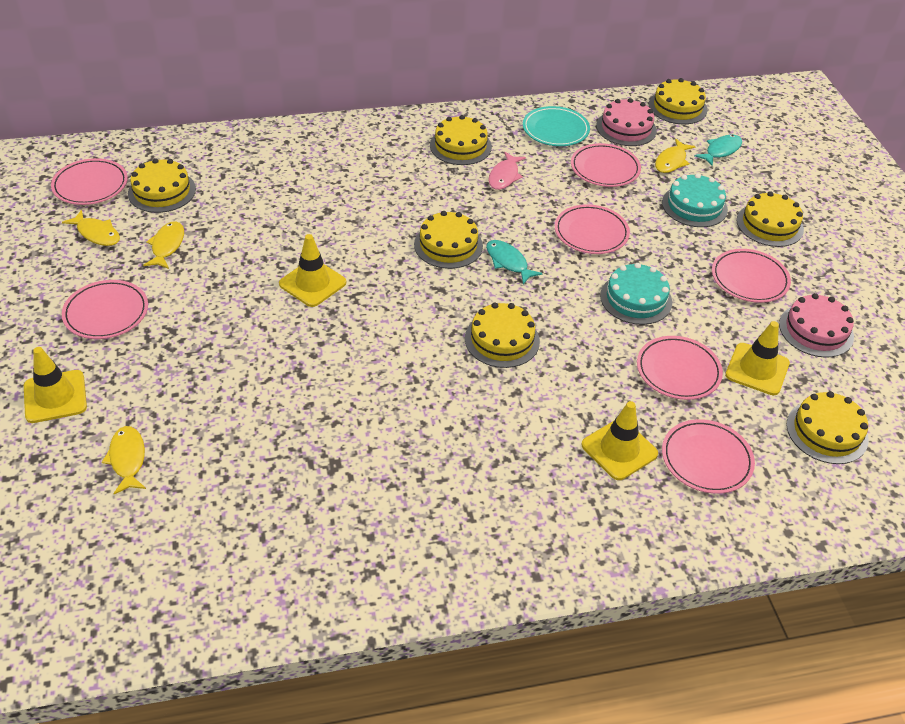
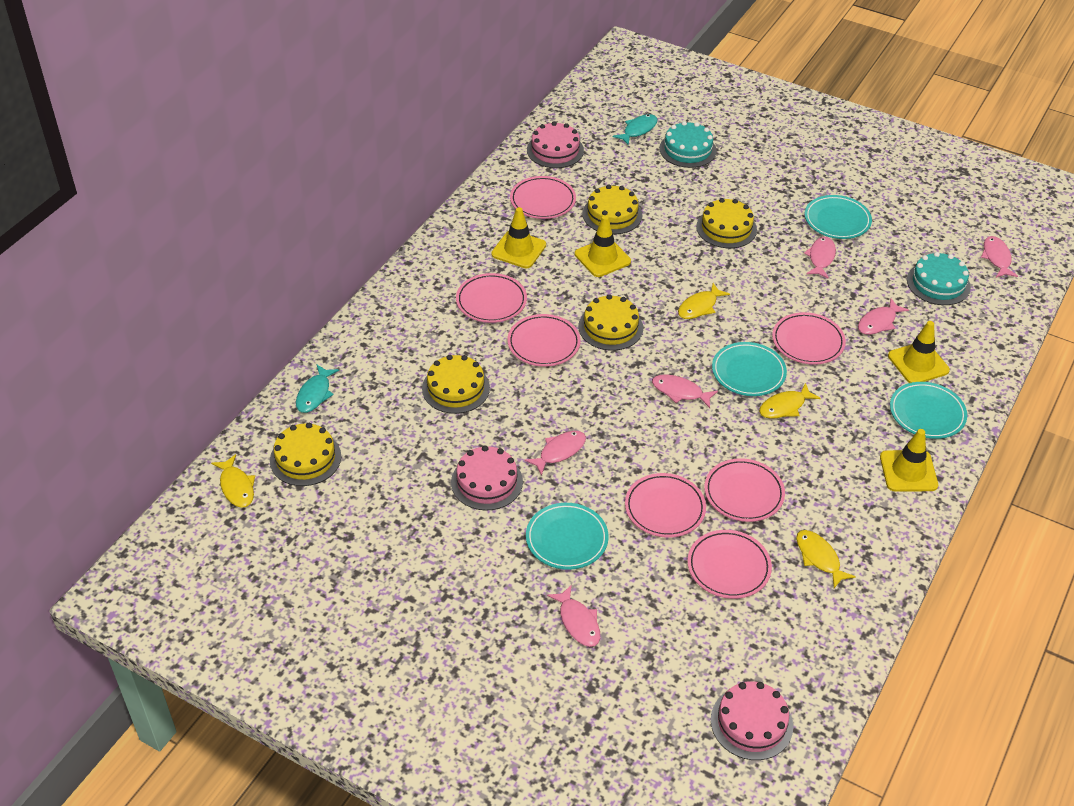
pink cake: [596,98,657,146] [779,293,854,358] = 2 -> [451,445,523,511] [527,121,584,168] [711,681,793,760] = 3
pink fish: [488,152,526,190] = 1 -> [525,431,586,476] [547,585,600,647] [652,374,718,408] [804,237,836,279] [858,299,909,335] [981,236,1018,278] = 6
turquoise plate: [523,106,590,146] = 1 -> [526,503,609,570] [712,342,787,396] [804,195,872,239] [890,382,967,439] = 4
yellow cake: [128,158,196,213] [414,211,483,269] [430,115,492,165] [465,303,540,368] [649,78,707,124] [737,191,804,247] [786,391,868,464] = 7 -> [270,423,341,486] [422,355,490,414] [578,294,643,350] [583,184,642,234] [696,198,757,248] = 5

